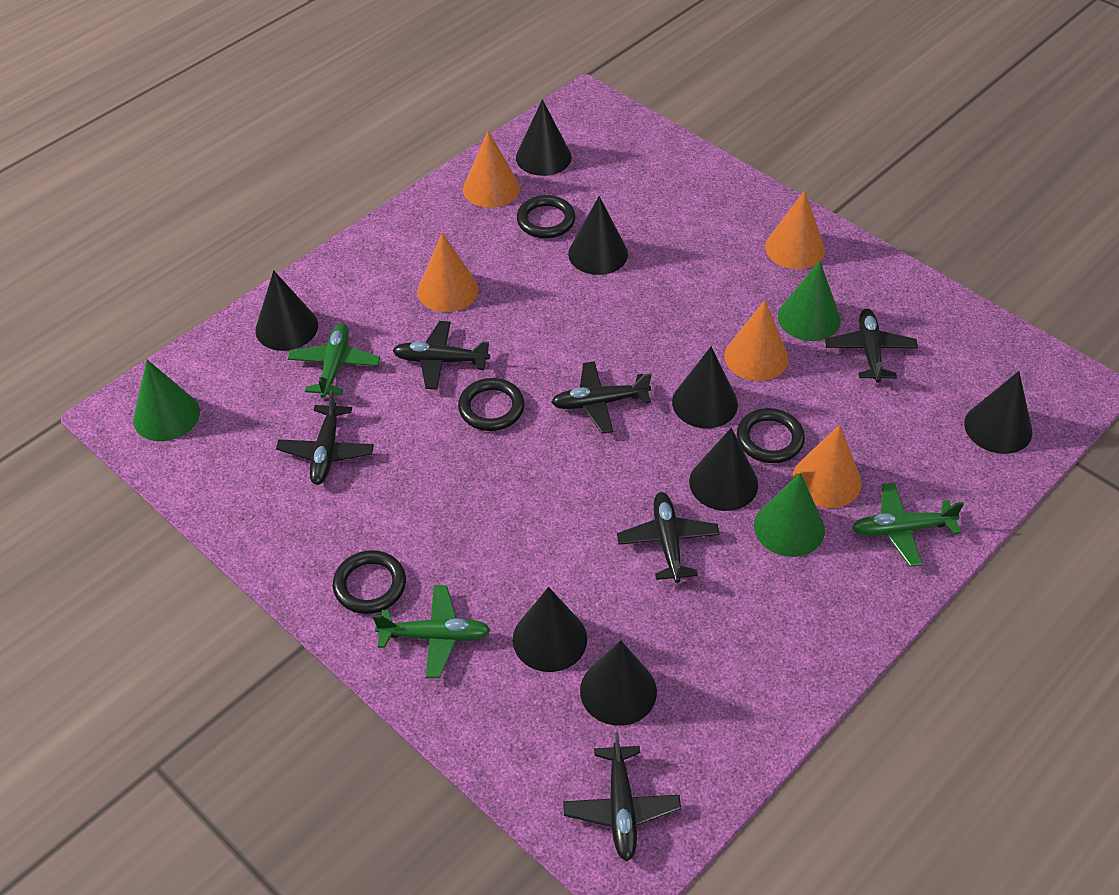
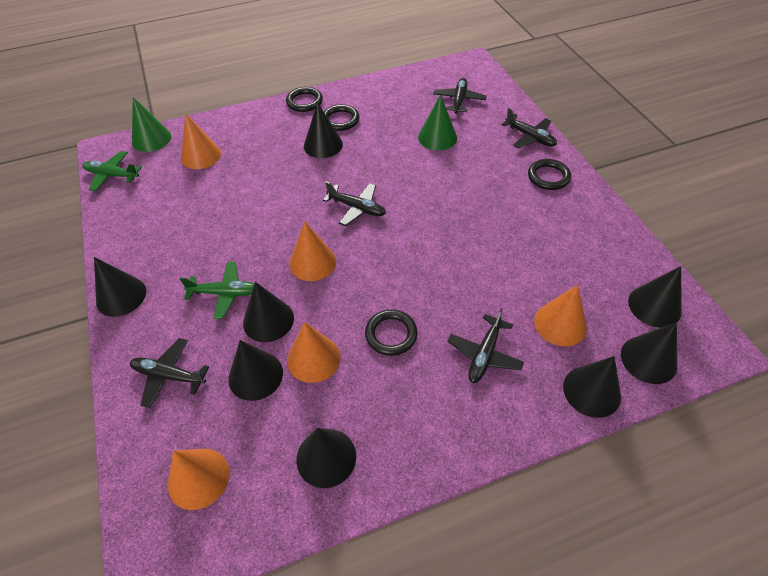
black plane: [276,390,374,485] [392,321,490,390] [551,361,652,434] [563,732,681,861] [617,492,720,583] [825,309,918,383] = 6 -> [130,338,209,408] [323,181,386,226] [433,78,487,113] [447,308,524,383] [501,108,557,148] = 5
green cone: [133,360,200,441] [754,473,825,557] [778,261,841,341] = 3 -> [132,97,171,152] [418,94,457,150] = 2
green plane: [288,323,380,398] [373,585,491,678] [852,483,964,567] = 3 -> [82,151,142,191] [180,262,255,319] = 2

